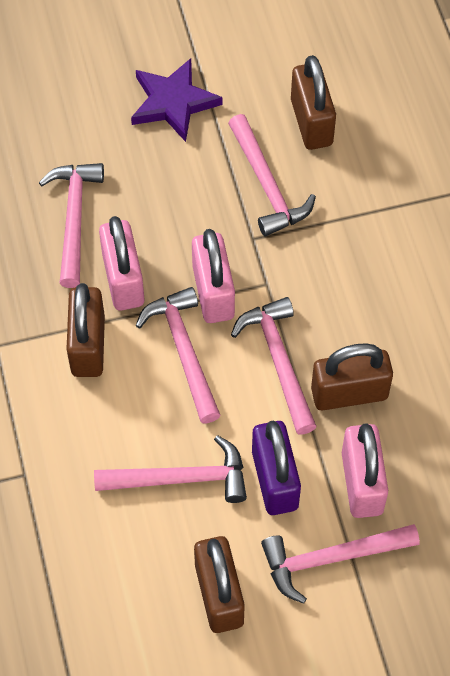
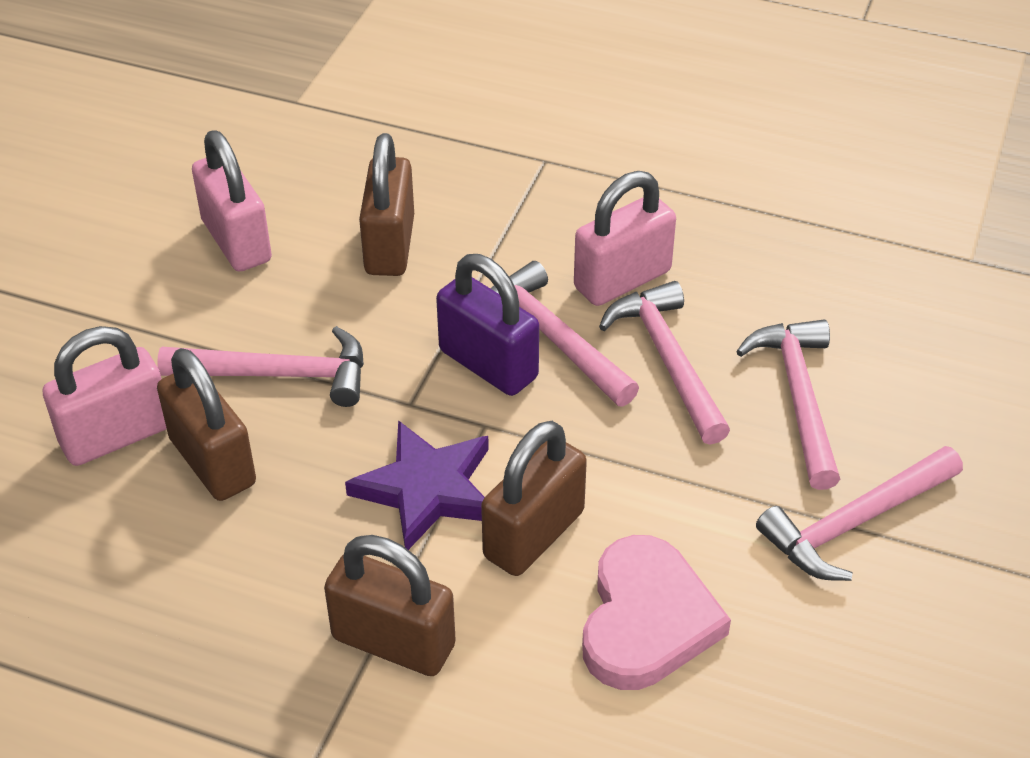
pink hammer: [39,163,104,288] [94,435,247,503] [136,287,220,423] [228,114,316,236] [231,297,317,435] [261,524,420,604] = 6 -> [157,326,364,407] [490,261,639,406] [599,281,730,445] [736,319,840,490] [756,446,963,581] = 5
pink heart: none = 0 -> [582,535,731,690] = 1

